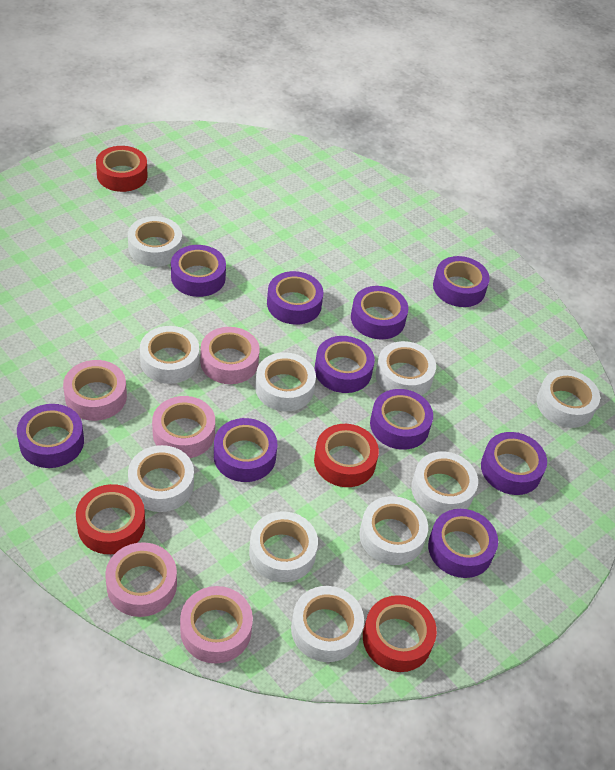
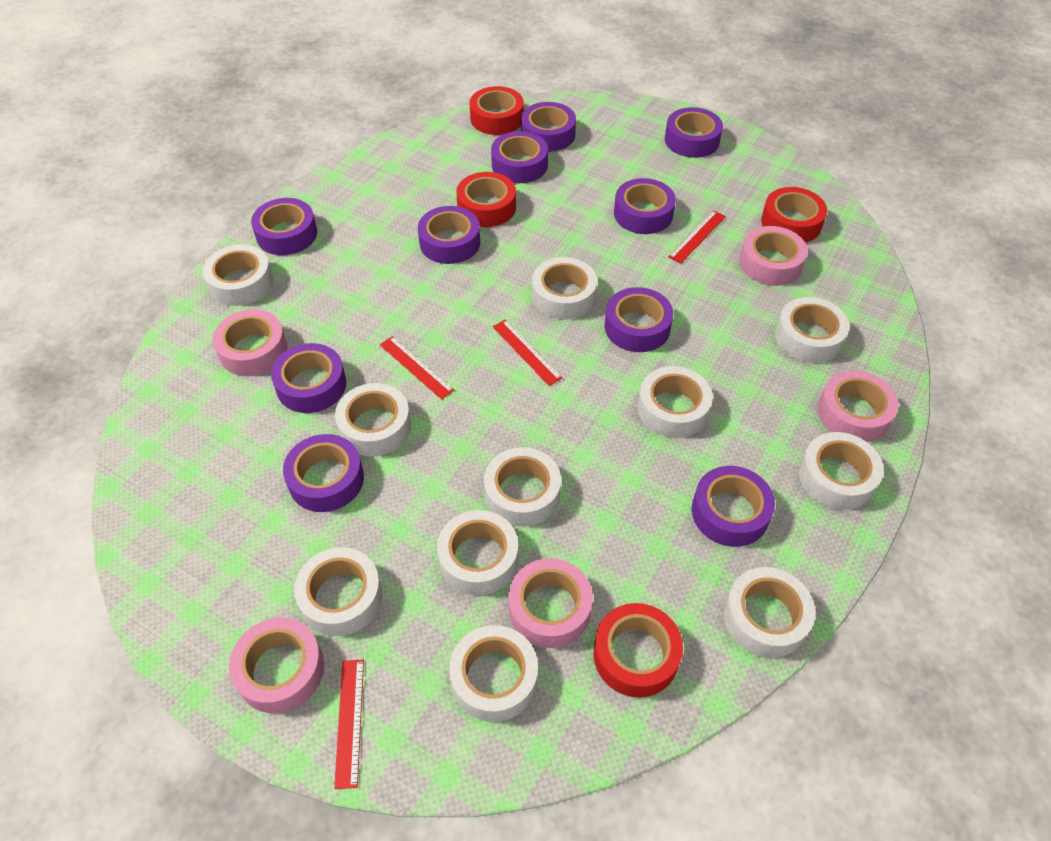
red ruler: none = 0 -> [334,660,364,789] [380,336,454,400] [493,319,562,386] [668,210,726,263] = 4
white tape: [128,216,182,267] [128,445,194,512] [140,326,199,384] [249,512,318,582] [255,352,316,411] [291,586,364,662] [359,496,428,565] [376,341,436,396] [411,451,478,516] [537,370,600,428] = 10 -> [203,245,273,306] [294,547,383,636] [335,383,411,456] [437,510,519,595] [449,625,538,722] [484,447,561,527] [532,257,597,320] [638,366,713,438] [724,567,815,658] [775,297,849,363] [799,432,884,510] = 11

